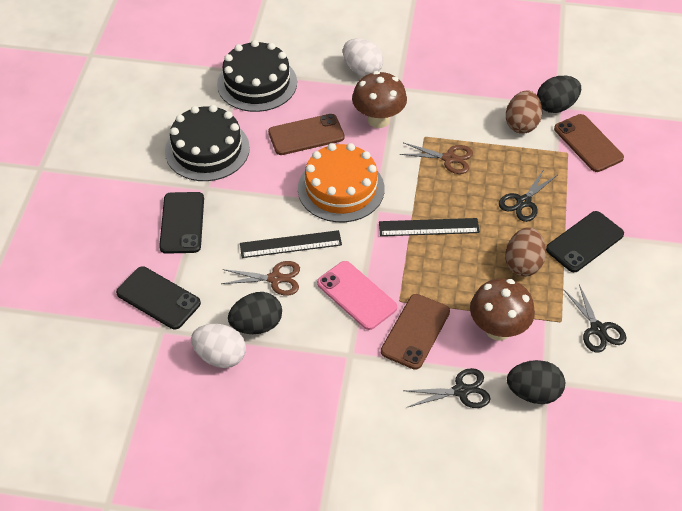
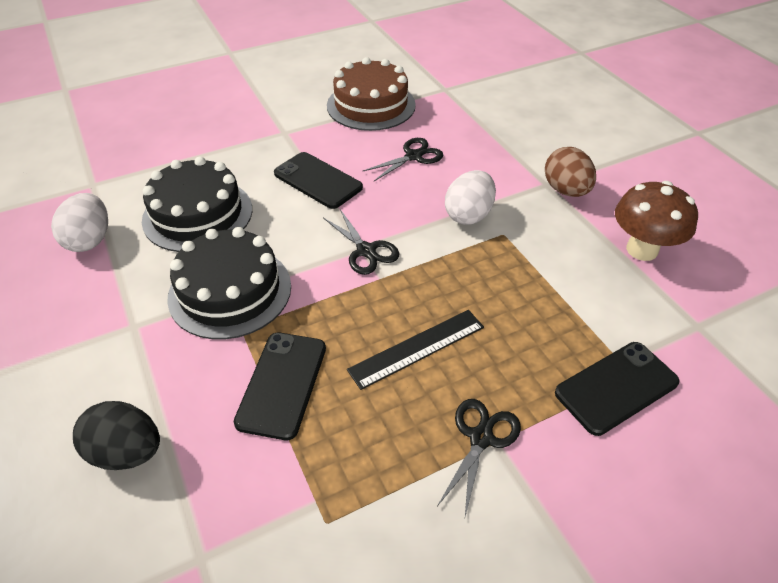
black egg: [228,292,282,334] [507,360,565,404] [537,76,581,113] = 3 -> [73,401,160,470] = 1
black ruler: [240,230,342,258] [379,218,480,236] = 2 -> [347,310,484,390] = 1
brown cake: none = 0 -> [327,57,416,131] = 1
brown egg: [505,227,546,277] [506,90,542,134] = 2 -> [545,147,596,197] = 1
brown mushroom: [352,71,407,128] [470,279,535,341] = 2 -> [615,181,698,261] = 1
brown phone: [268,114,345,155] [381,294,450,370] [554,114,624,172] = 3 -> none = 0
brown scissors: [221,261,300,295] [399,142,473,174] = 2 -> none = 0
orange cake: [298,143,385,222] = 1 -> none = 0
pink phone: [317,261,397,330] = 1 -> none = 0

